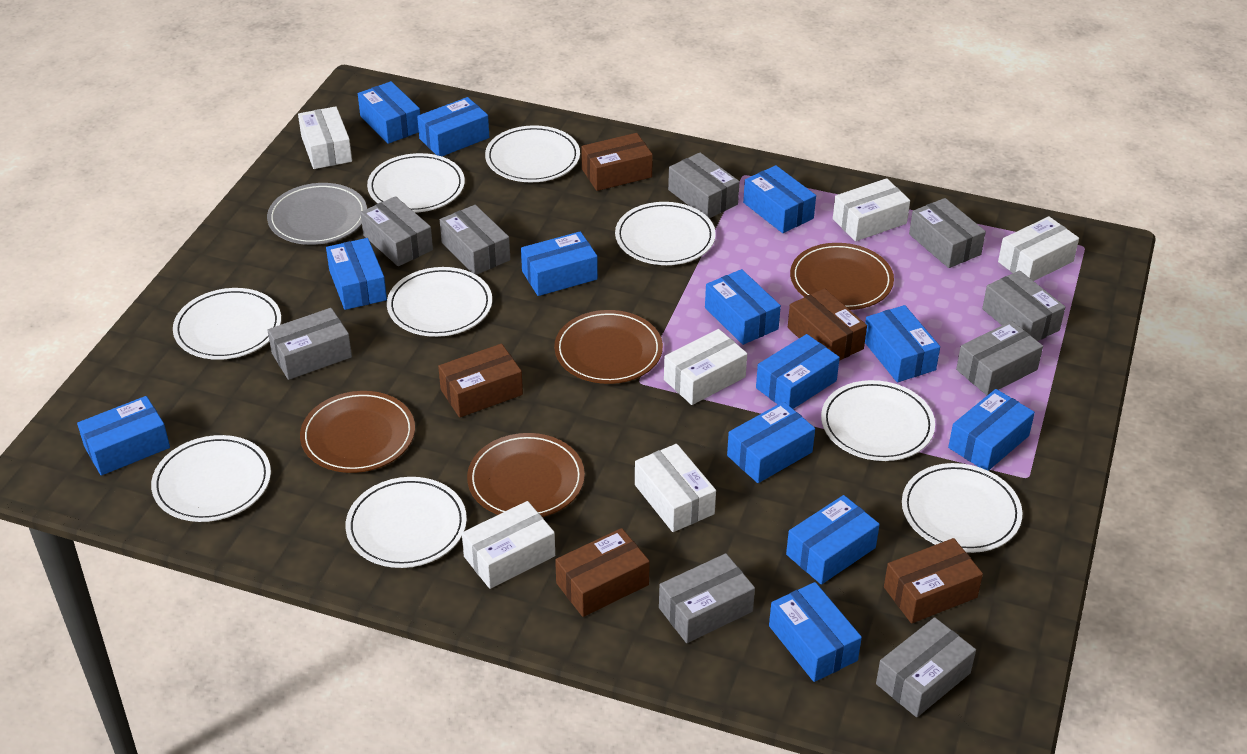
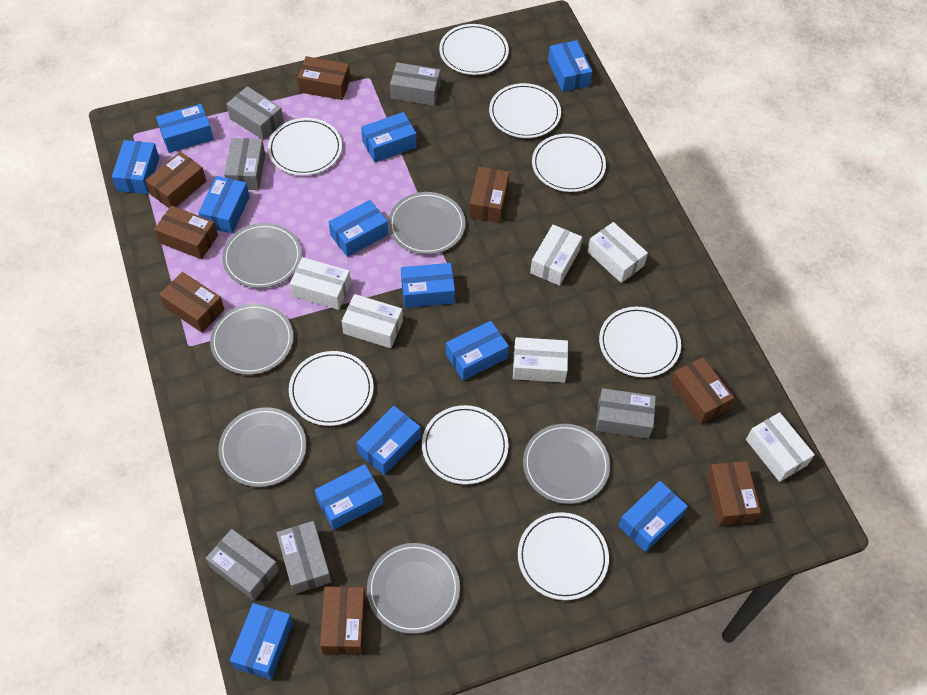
blue box: [77,396,170,476] [326,238,387,310] [358,81,420,144] [417,97,489,156] [521,231,598,296] [705,269,781,345] [727,402,815,483] [743,165,816,233] [756,334,840,409] [769,582,862,682] [786,495,880,585] [865,305,940,382] [948,389,1035,471] = 13 -> [112,140,159,194] [156,104,214,153] [198,176,250,234] [230,603,293,680] [315,464,383,530] [329,200,388,257] [357,406,421,475] [361,112,417,162] [401,263,455,308] [446,321,509,381] [548,40,592,92] [619,481,688,552] = 12
brown box: [438,344,523,417] [555,528,650,617] [581,133,653,191] [788,288,867,361] [884,538,983,623] = 5 -> [145,152,206,208] [154,206,218,259] [159,272,225,333] [297,56,350,100] [320,586,366,654] [469,167,510,223] [670,357,734,424] [706,461,761,526] = 8
brown plate: [300,391,415,473] [467,433,585,517] [554,310,663,384] [790,243,894,310] = 4 -> none = 0
grey box: [267,308,352,380] [361,196,433,266] [440,205,510,275] [659,553,755,643] [668,152,739,218] [876,617,976,717] [909,198,986,268] [956,321,1043,395] [982,270,1065,341] = 9 -> [206,529,279,601] [224,138,265,190] [226,86,284,140] [277,521,331,594] [390,62,441,106] [596,388,656,439] = 6
grey plate: [267,183,367,245] = 1 -> [210,303,293,375] [218,407,306,487] [222,223,302,288] [367,543,460,634] [388,192,465,255] [523,424,610,504] = 6
white plate: [151,435,271,522] [173,288,281,360] [346,477,467,568] [367,153,465,213] [387,267,492,337] [485,125,580,182] [615,202,716,265] [821,380,935,461] [902,463,1023,553] = 9 -> [268,118,342,175] [289,351,374,426] [422,405,509,484] [439,24,509,75] [489,83,561,138] [518,512,609,600] [532,134,606,192] [599,307,681,378] = 8

